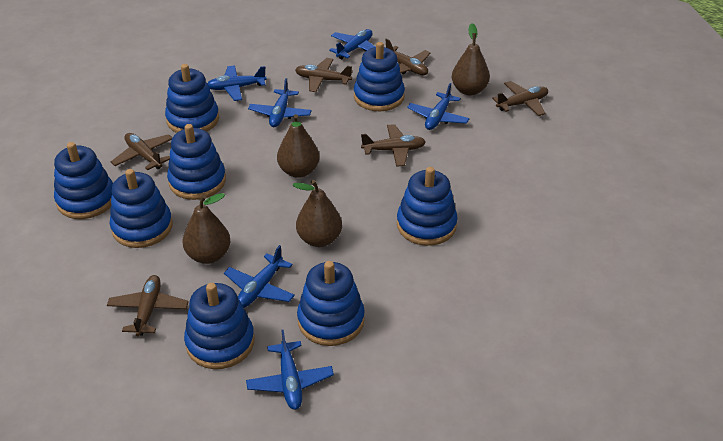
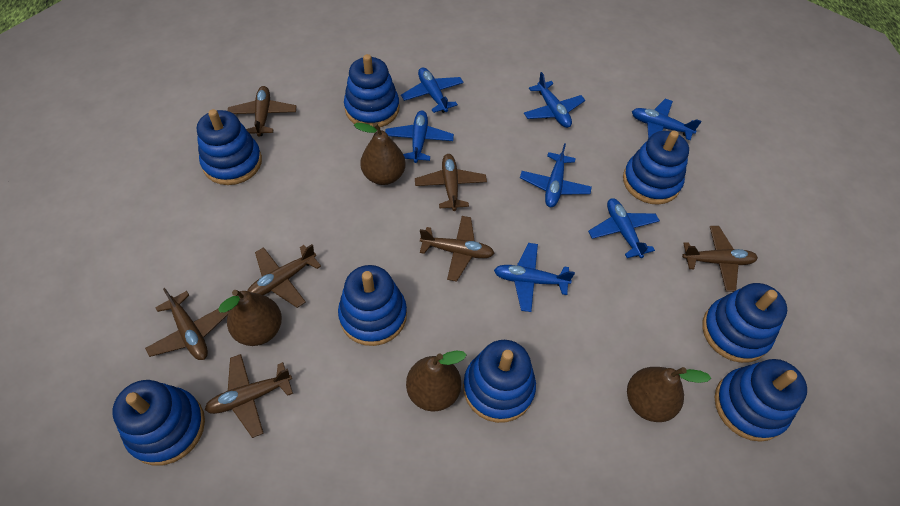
blue plane: [207,65,267,101] [224,245,295,308] [246,329,334,410] [248,78,312,127] [329,29,375,59] [407,83,470,130] = 6 -> [385,110,454,163] [401,67,464,113] [494,243,575,312] [520,143,592,207] [524,72,585,128] [588,198,660,258] [632,99,701,140] = 7
brown plane: [107,275,189,336] [111,133,172,170] [295,58,353,92] [361,124,426,167] [386,38,431,75] [492,81,548,116] = 6 -> [145,288,229,360] [205,354,293,438] [228,86,296,137] [247,244,321,308] [415,154,487,211] [420,216,494,282] [682,226,758,292] = 7

